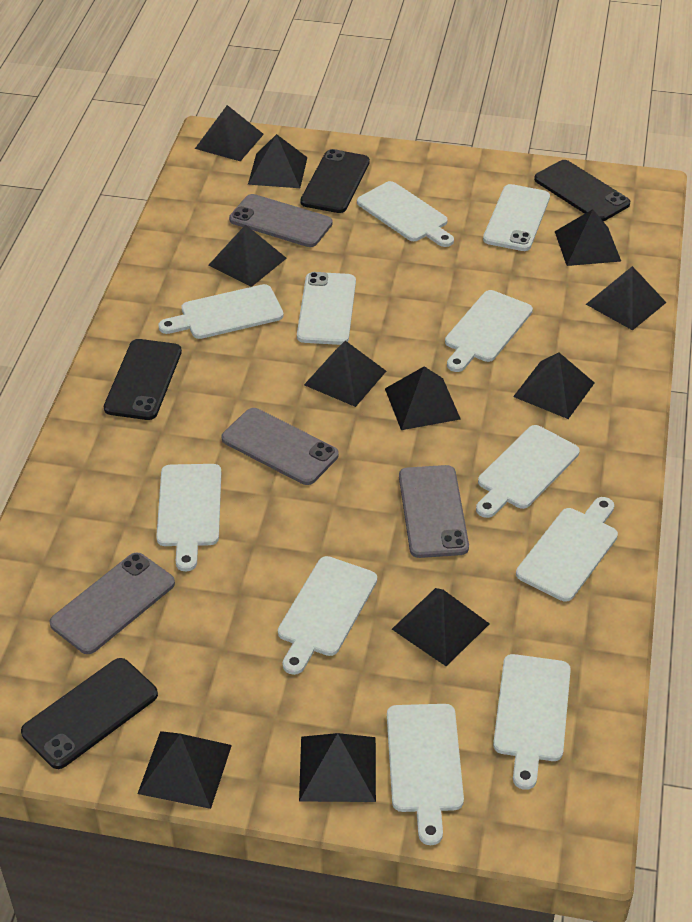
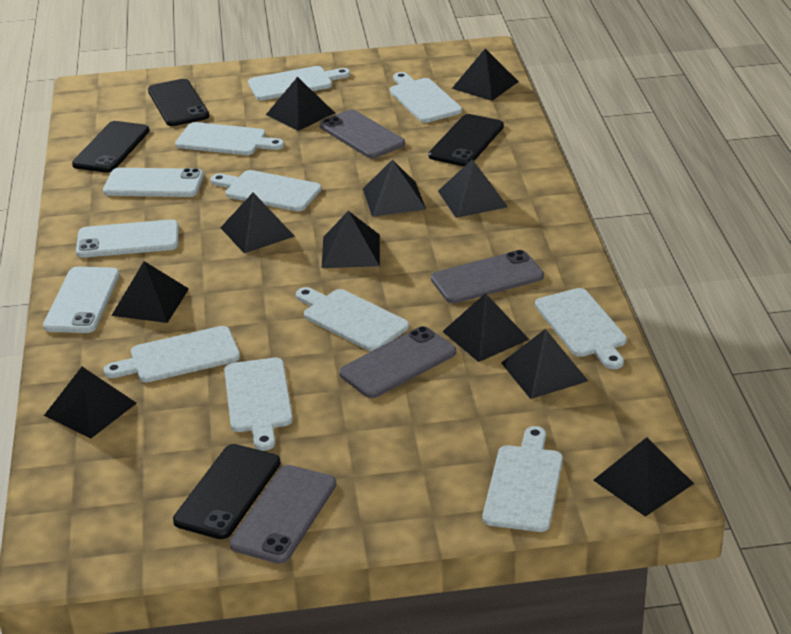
white phone: [297,272,356,345] [483,184,550,251] = 2 -> [43,267,120,333] [76,219,179,258] [103,168,204,197] = 3

